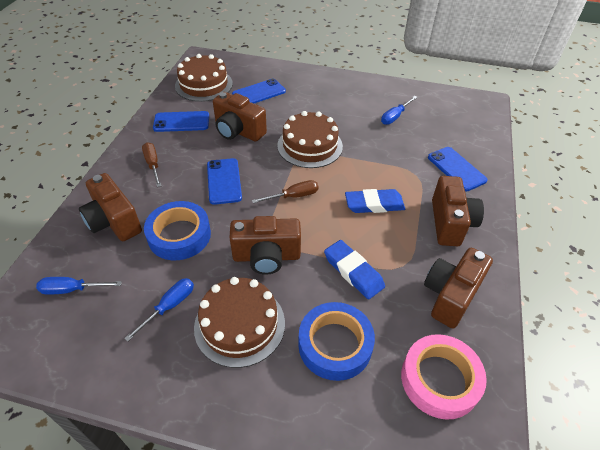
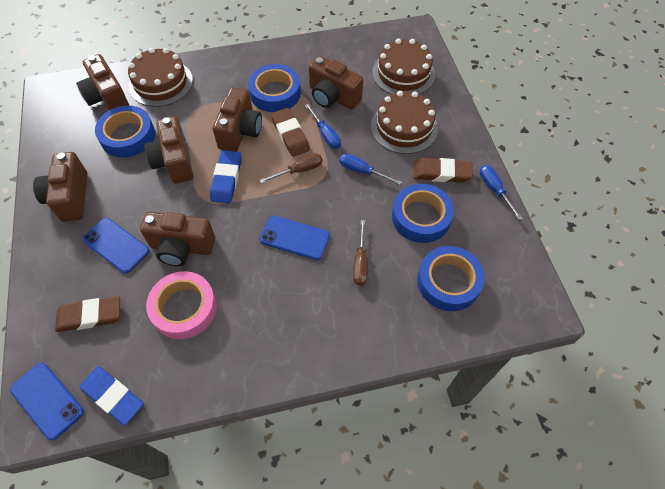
blue phone: [153,111,209,132] [207,158,242,205] [232,78,286,103] [428,147,488,191] = 4 -> [10,363,84,441] [82,218,150,273] [260,215,330,260] = 3
blue tape: [144,201,211,260] [298,302,375,381] = 2 -> [95,106,155,157] [248,64,301,112] [392,184,454,243] [417,246,485,311] = 4
brown camera: [79,173,142,241] [213,92,267,142] [229,216,301,275] [424,248,493,328] [432,176,484,246] = 5 -> [33,152,87,222] [76,54,129,110] [140,212,215,266] [144,116,193,184] [213,87,262,152] [309,56,363,110] = 6
brown eraser: none = 0 -> [55,296,120,332] [271,108,310,157] [413,158,473,183] = 3

